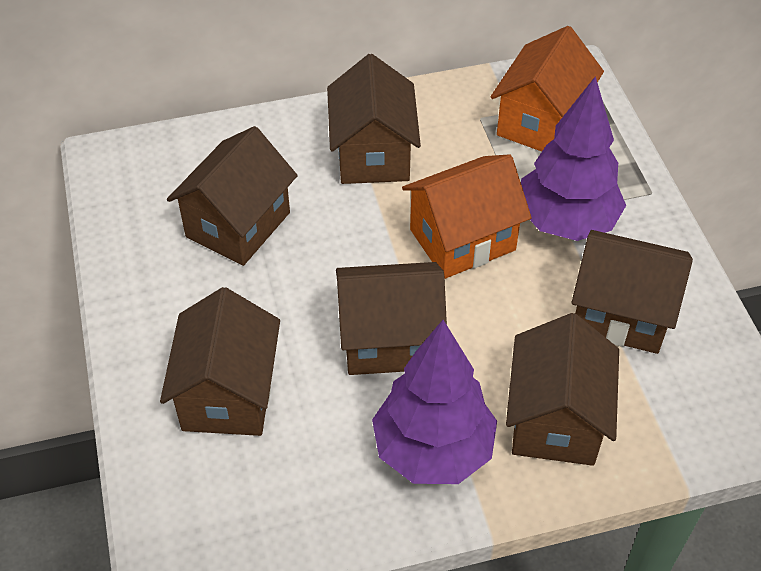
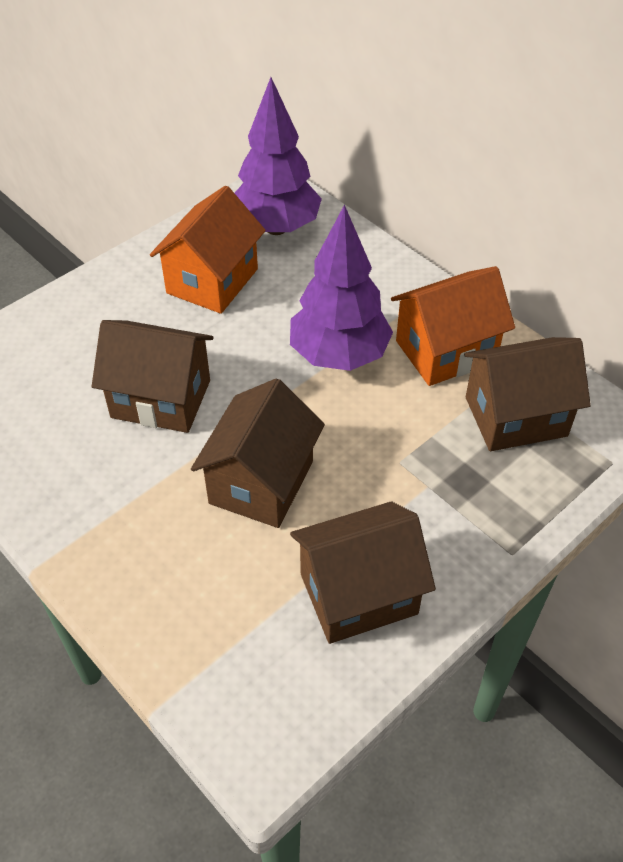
brown house: [160,287,280,436] [167,126,298,266] [327,54,421,184] [336,262,447,375] [506,313,619,466] [571,230,693,354] = 6 -> [92,320,214,433] [191,378,325,528] [290,501,436,644] [464,337,591,451] = 4

